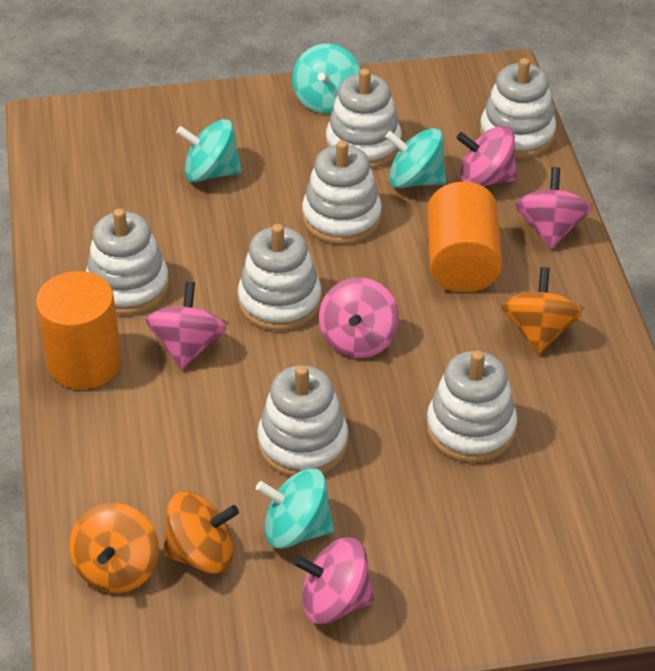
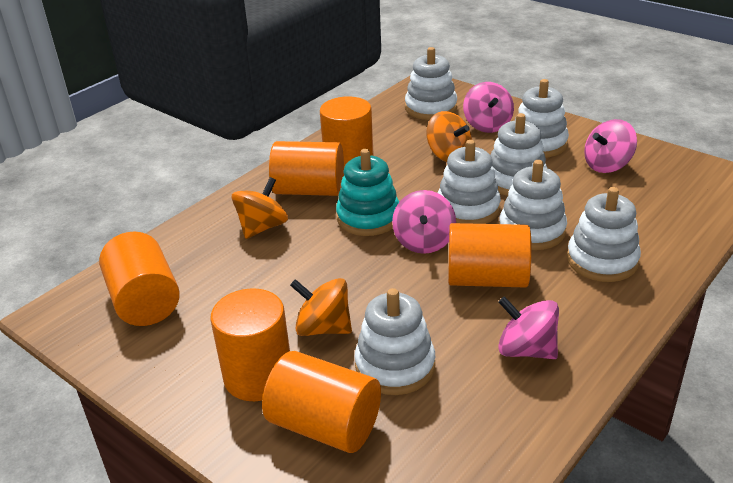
orange cylinder: [36,271,122,389] [427,182,502,292] = 2 -> [99,232,180,326] [210,288,290,401] [262,351,381,453] [269,141,344,196] [320,96,374,167] [448,223,532,288] = 6
pink spinning top: [146,281,226,370] [293,537,374,624] [319,277,399,358] [456,126,517,187] [515,167,592,249] = 5 -> [392,190,456,254] [463,82,514,133] [498,296,559,359] [584,119,637,173] = 4
turquoise spinning top: [176,119,242,182] [256,468,334,549] [292,44,360,114] [385,128,446,188] = 4 -> none = 0
turquoise stacking toy: none = 0 -> [336,149,399,236] = 1

